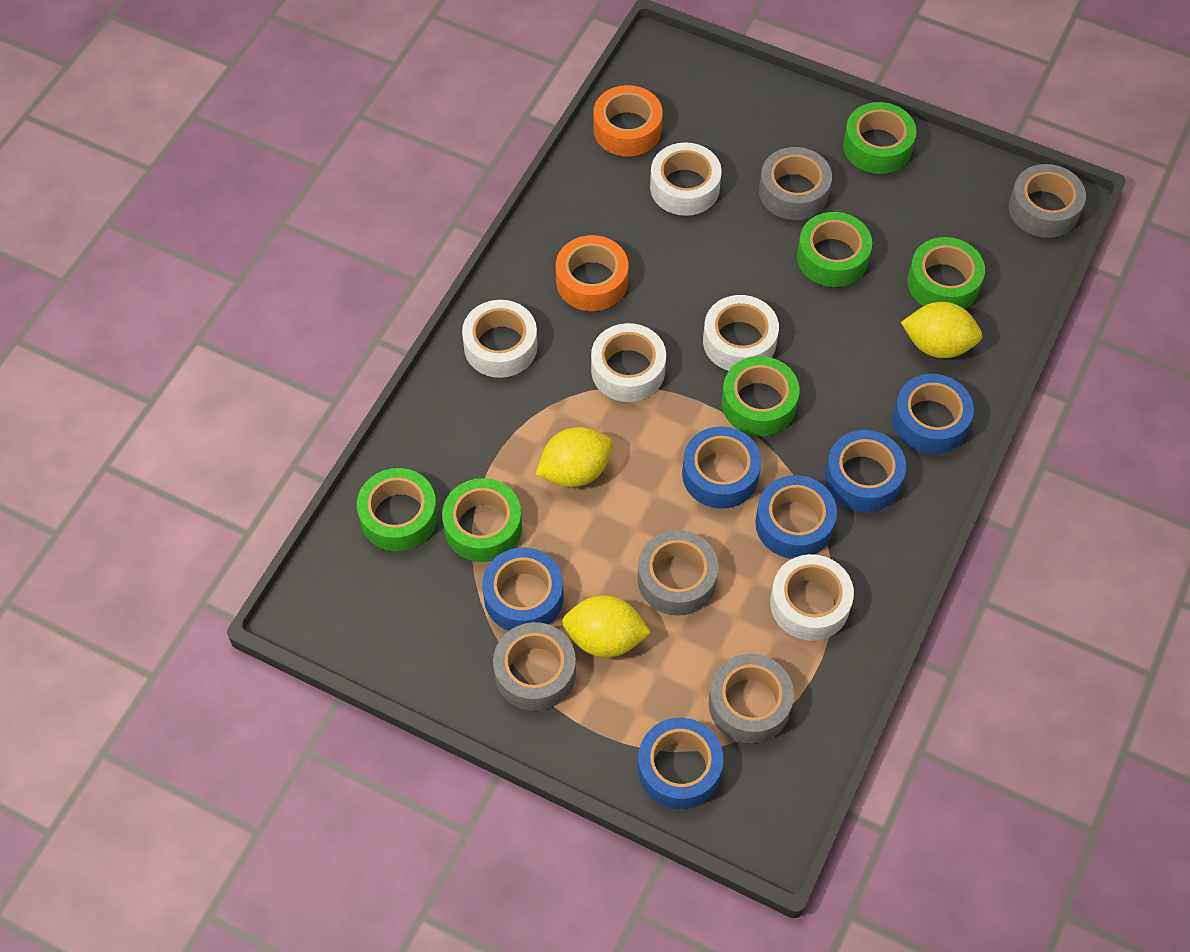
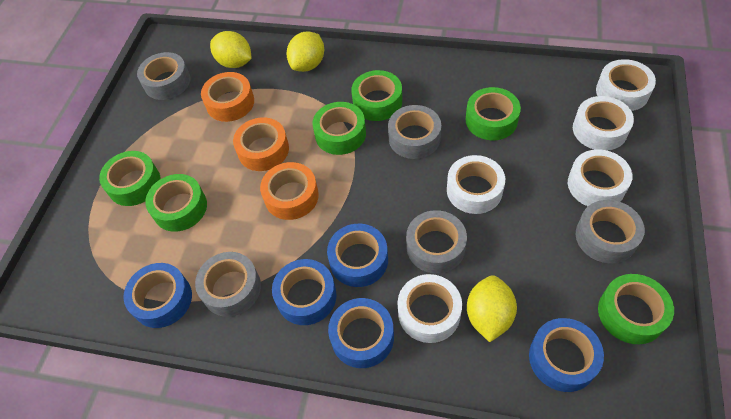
blue tape: [482,548,564,631] [638,718,723,809] [682,426,761,509] [755,475,837,559] [825,430,906,512] [893,374,974,454] = 6 -> [123,263,192,328] [272,259,337,325] [327,224,388,287] [328,298,394,368] [529,318,604,392] = 5
orange tape: [556,235,628,311] [593,85,663,157] = 2 -> [201,72,254,122] [233,117,289,171] [260,162,319,220] = 3

